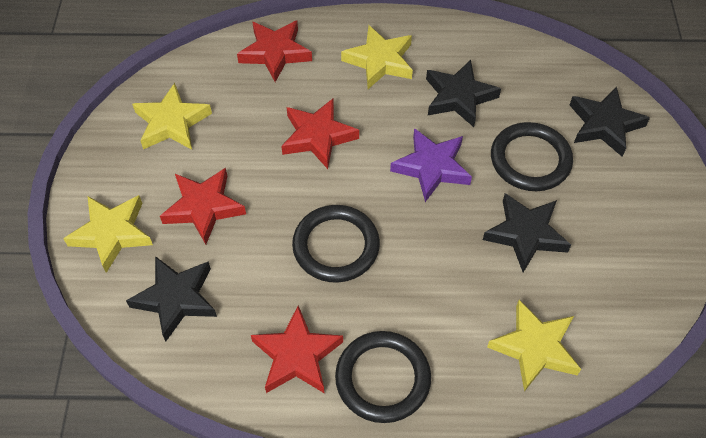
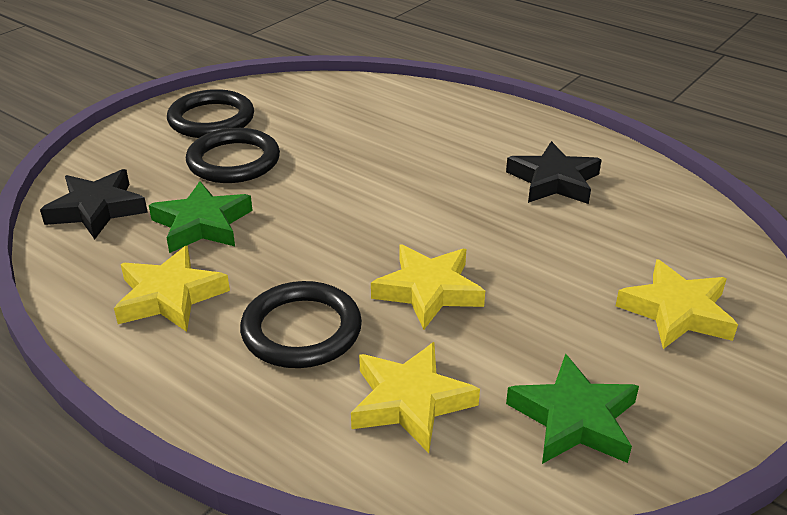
black star: [126,256,217,341] [426,60,501,127] [483,193,571,272] [570,86,650,156] = 4 -> [40,169,148,239] [506,141,601,204] = 2
green star: none = 0 -> [149,181,253,253] [506,354,639,464] = 2
purple star: [390,128,472,202] = 1 -> none = 0
red star: [160,168,246,244] [237,21,312,82] [251,306,343,394] [281,99,359,169] = 4 -> none = 0

